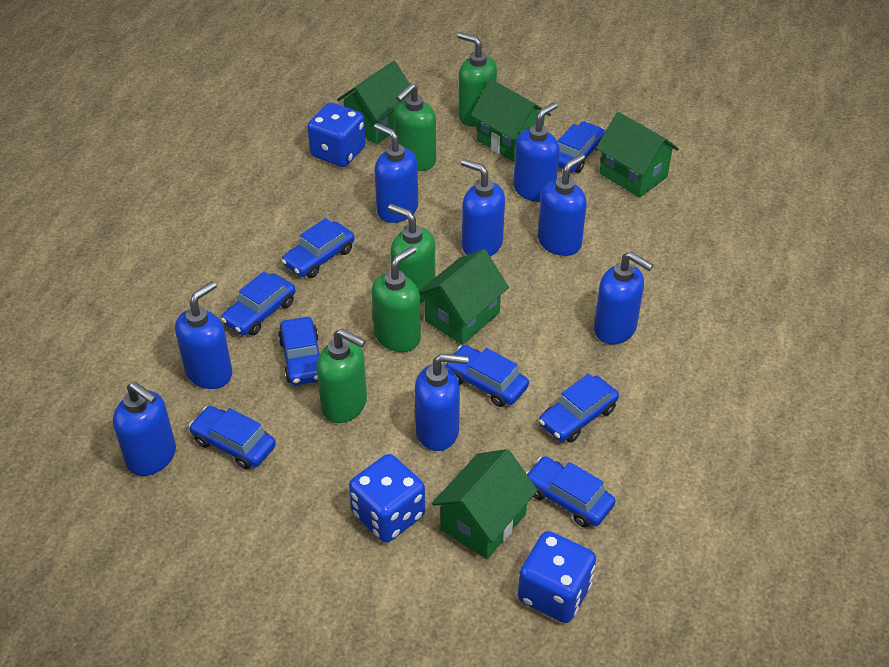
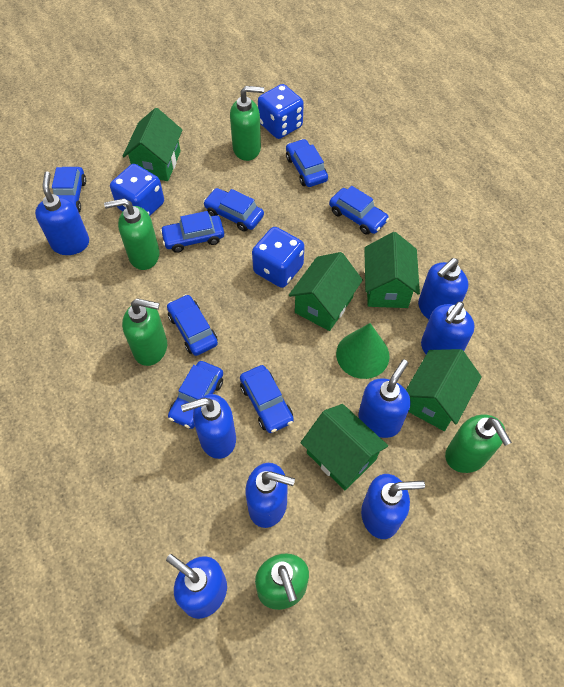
green cone: none = 0 -> [336,323,389,379] = 1

